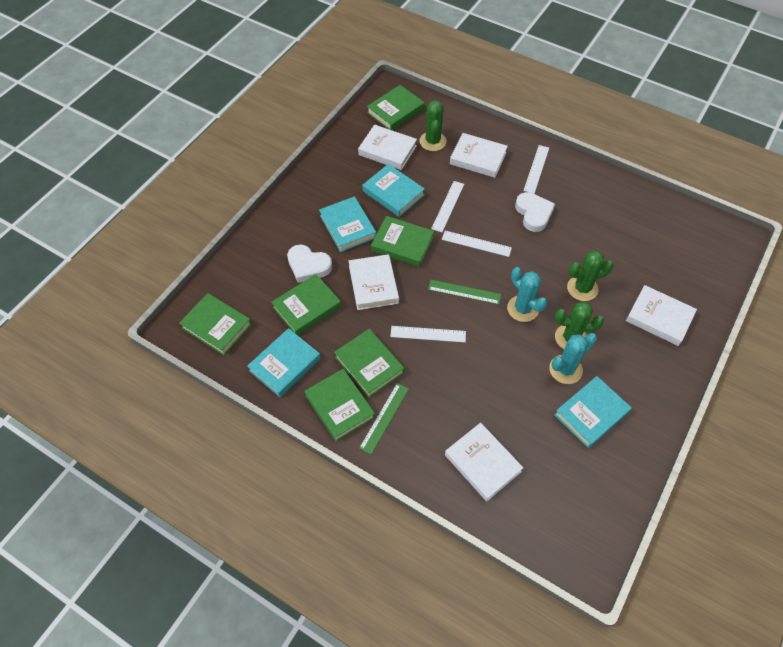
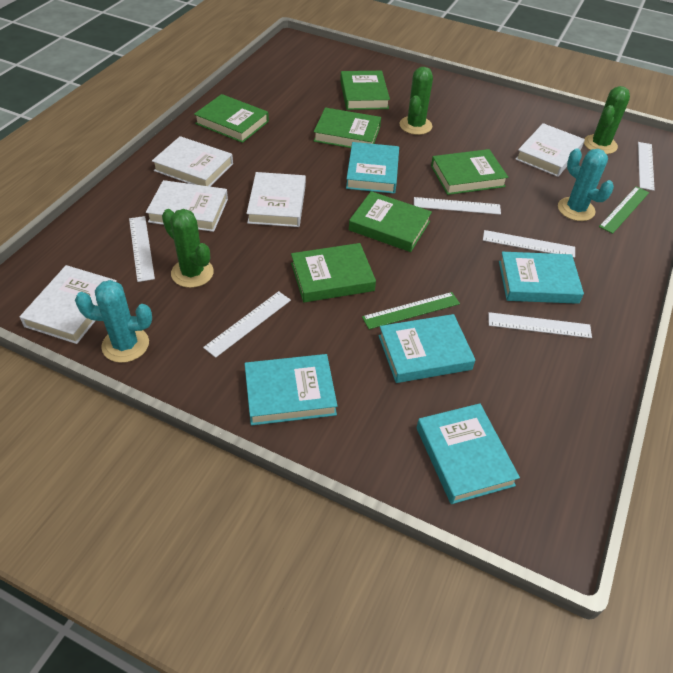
turquoise book: [247,328,321,397] [319,196,376,252] [362,164,425,217] [554,376,632,448] = 4 -> [244,354,337,426] [346,142,399,194] [379,314,475,383] [417,403,520,504] [499,252,584,304] = 5
white heart: [287,245,332,283] [515,192,555,232] = 2 -> none = 0
white ruler: [390,326,466,342] [431,181,464,232] [442,231,512,257] [523,145,549,194] = 4 -> [129,216,155,282] [203,291,291,358] [414,197,501,215] [483,230,575,258] [488,312,592,338] [638,142,655,191] = 6

